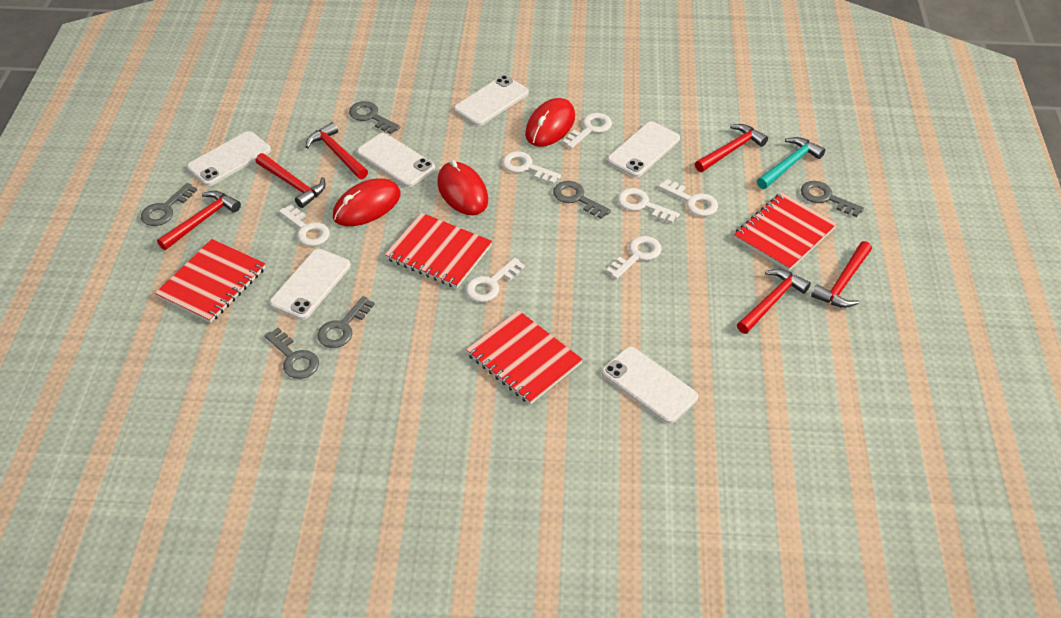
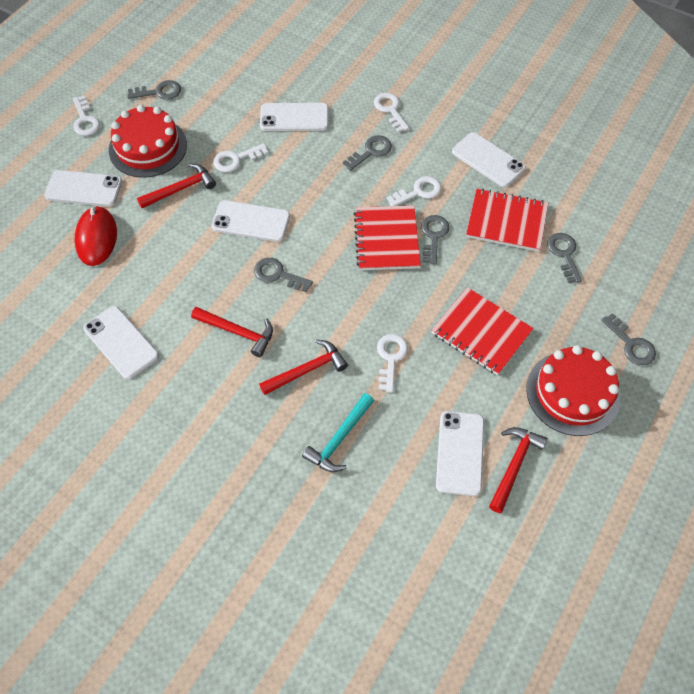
red cake: none = 0 -> [109,105,187,178] [526,345,620,436] = 2
red hammer: [157,191,241,250] [255,153,326,208] [306,122,368,179] [695,124,768,172] [737,269,811,334] [811,241,872,308] = 6 -> [137,164,216,208] [191,307,273,357] [259,339,348,395] [489,427,548,513] = 4
red mouse: [333,178,401,226] [437,160,488,215] [525,98,575,147] = 3 -> [75,206,117,266] = 1
red notebook: [155,239,266,323] [385,213,492,288] [466,310,583,405] [734,193,837,271] = 4 -> [354,205,421,270] [432,287,534,375] [466,188,548,252] = 3
white key: [279,204,330,246] [466,258,525,302] [502,151,561,184] [562,113,612,149] [606,236,662,279] [618,188,680,223] [658,179,718,216] = 7 -> [73,96,100,136] [213,143,268,172] [374,93,409,132] [377,334,408,392] [387,176,442,206] = 5

